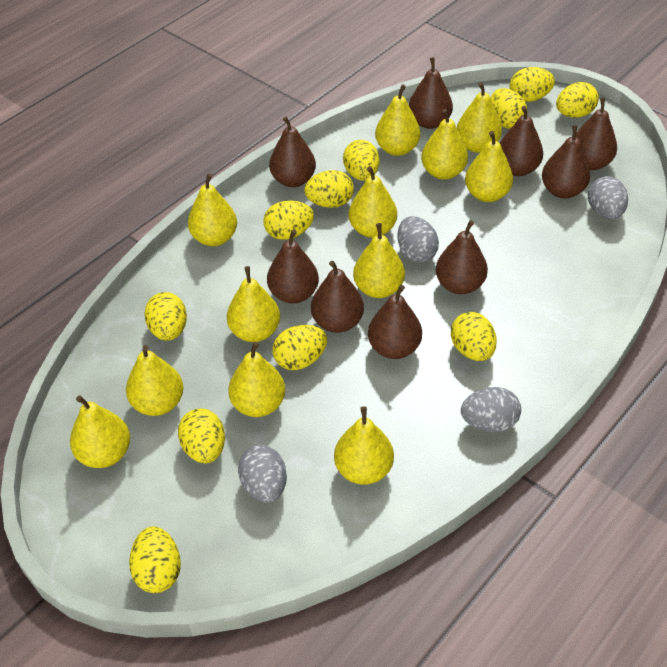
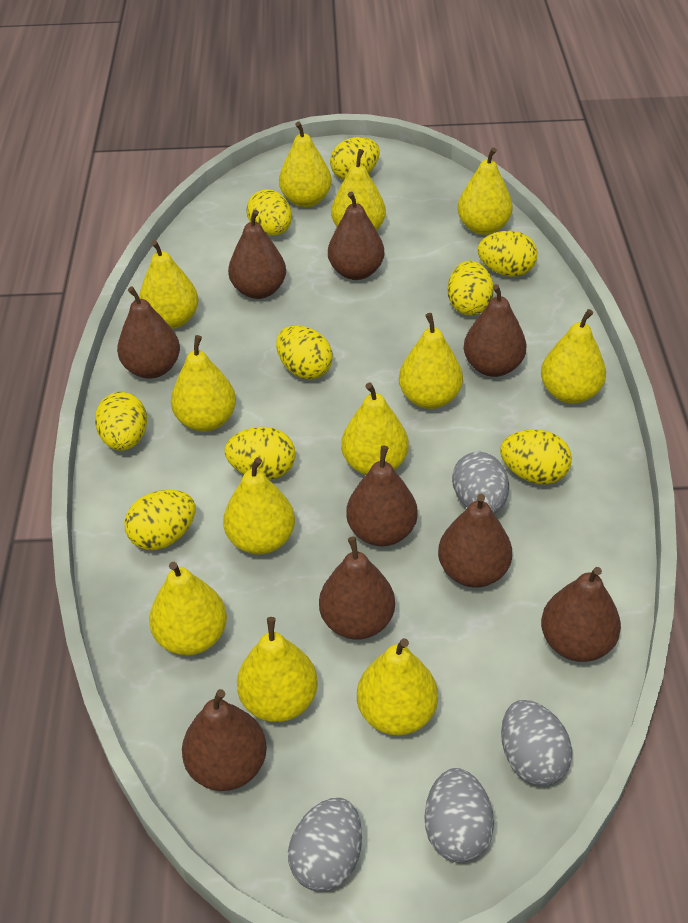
yellow egg: [129,526,181,593] [144,292,187,341] [178,409,225,463] [263,200,314,240] [272,325,327,370] [304,170,354,208] [343,140,379,180] [451,312,497,361] [491,88,527,129] [510,67,555,102] [556,82,599,118] = 11 -> [95,392,147,450] [124,490,196,550] [224,427,295,480] [246,189,292,236] [276,325,333,380] [330,137,380,180] [448,261,494,315] [478,231,537,277] [500,429,572,484] = 9

